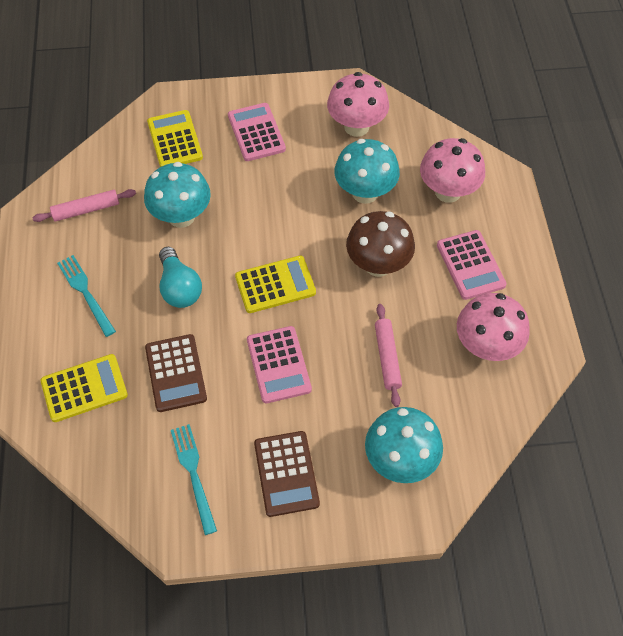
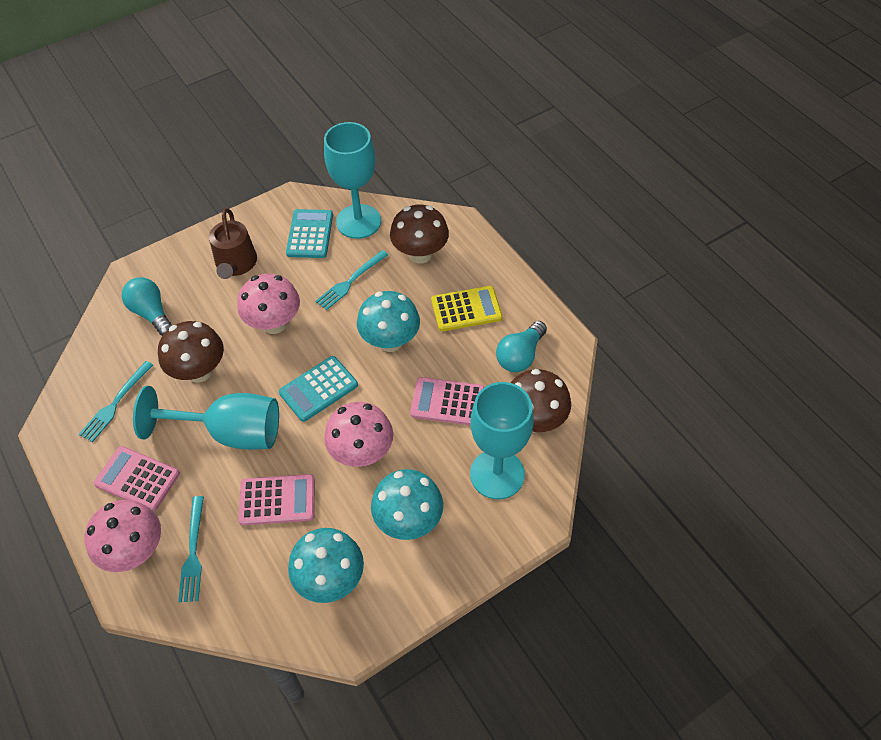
brown calculator: [145,334,207,412] [254,431,320,517] = 2 -> none = 0
brown mushroom: [346,211,415,277] = 1 -> [158,321,224,383] [390,205,449,263] [511,369,571,433] = 3
brown watering can: none = 0 -> [209,208,257,279] = 1
pink rolling pin: [33,189,136,222] [375,304,402,407] = 2 -> none = 0
turquoise calculator: none = 0 -> [279,356,358,422] [286,209,333,258] = 2
turquoise fork: [57,255,116,337] [171,424,217,535] = 2 -> [79,361,153,442] [178,496,204,602] [315,250,388,310] = 3
turquoise goblet: none = 0 -> [133,386,279,450] [324,122,381,239] [470,382,534,499] = 3
turquoise light bulb: [159,247,202,308] = 1 -> [122,277,172,336] [496,321,547,372] = 2
yellow calculator: [41,354,128,422] [147,110,203,167] [235,255,316,313] = 3 -> [431,286,502,331] = 1

